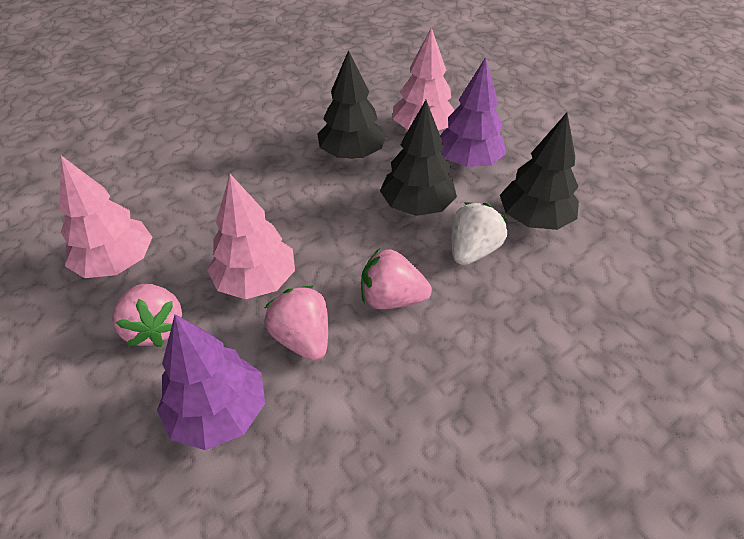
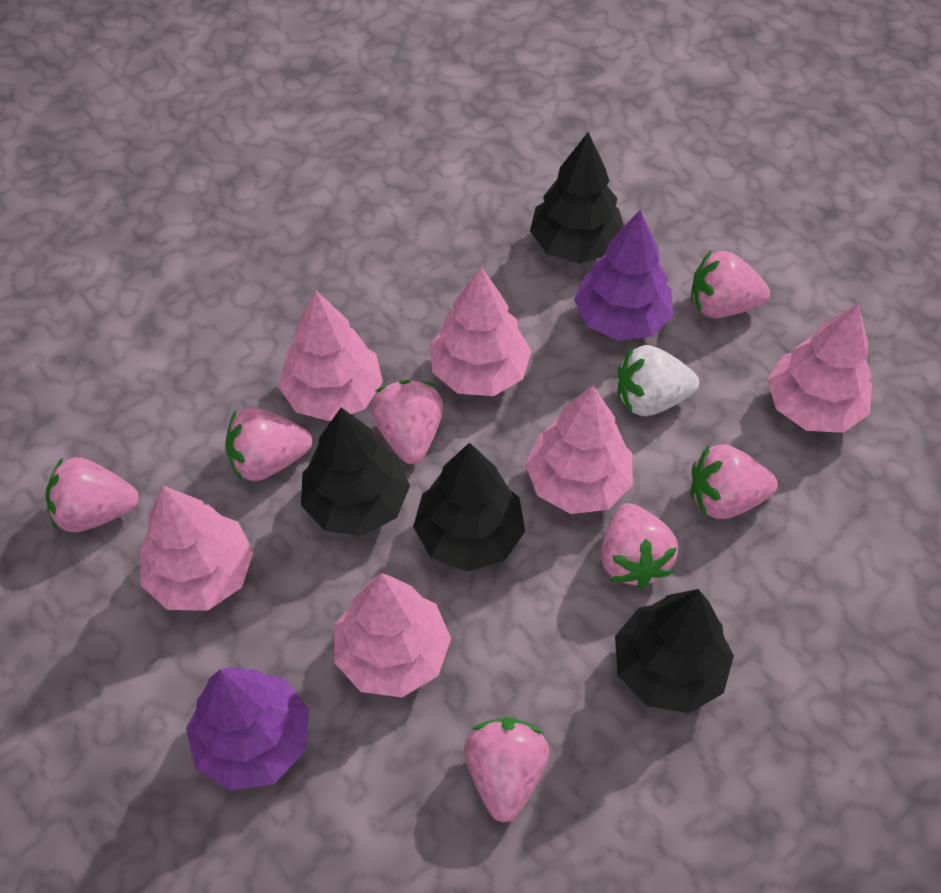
black tree: [317,50,386,159] [380,100,457,216] [500,113,579,230] = 3 -> [301,407,410,536] [413,442,525,571] [530,132,624,263] [615,589,734,713] = 4
pink strawberry: [112,284,182,347] [264,286,328,361] [361,248,432,309] = 3 -> [46,457,139,532] [225,408,312,481] [371,380,443,464] [464,717,549,823] [601,503,678,588] [691,251,770,318] [691,444,778,519] = 7
pink tree: [60,156,152,278] [207,174,295,299] [393,28,455,131] = 3 -> [140,486,253,611] [279,291,383,421] [334,573,451,697] [430,267,532,396] [525,385,633,514] [767,304,872,433] = 6

